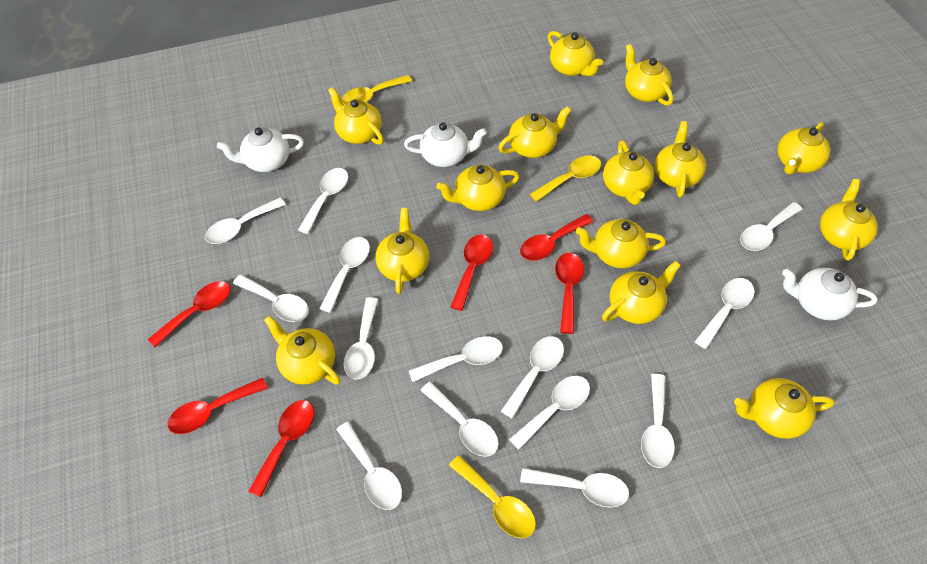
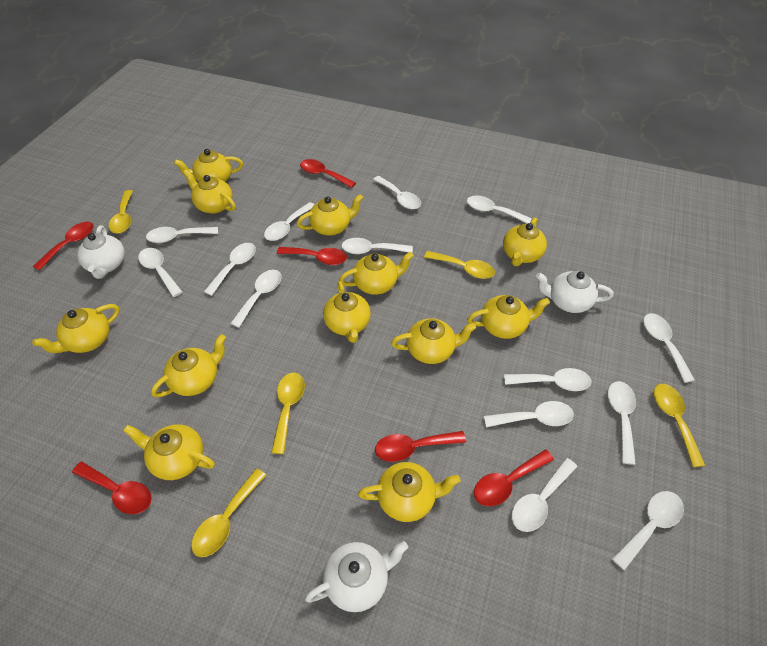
yellow spoon: [342,75,412,105] [449,455,536,538] [530,156,601,202] = 3 -> [109,190,133,233] [191,468,266,557] [271,373,305,454] [424,251,495,279] [654,384,705,467] = 5
yellow teapot: [264,315,340,385] [328,87,384,145] [376,208,429,294] [436,165,520,211] [498,106,571,158] [548,31,603,76] [576,219,666,268] [602,261,681,324] [603,140,654,205] [625,44,673,106] [655,121,706,197] [734,378,835,439] [777,122,830,175] [820,179,878,261] = 14 -> [32,304,120,353] [123,424,215,480] [151,334,226,397] [174,149,243,182] [183,169,236,214] [297,194,363,236] [323,281,371,343] [339,252,414,295] [358,462,461,522] [391,318,476,364] [467,295,550,339] [503,218,547,267] = 12

